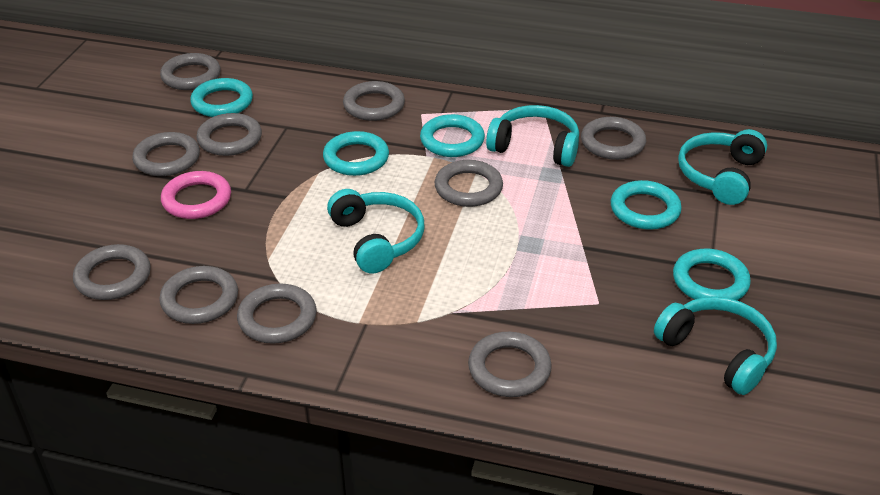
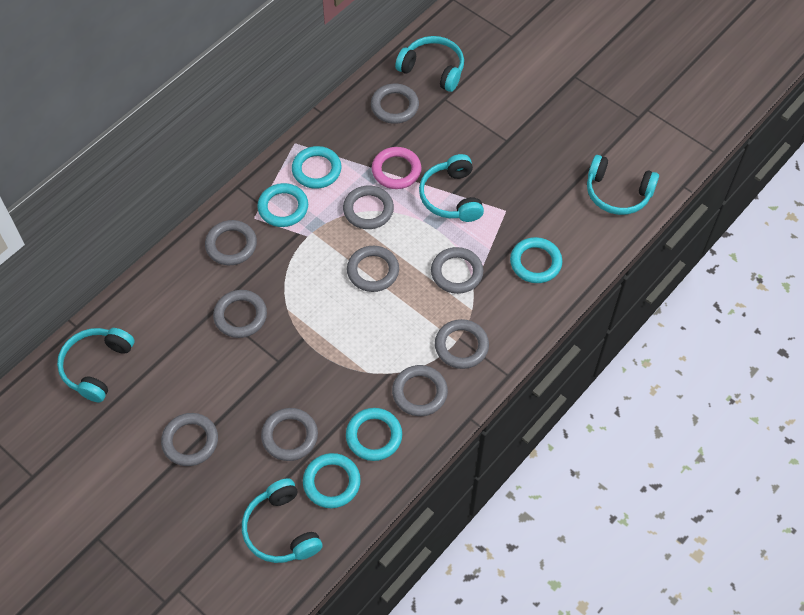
turquoise headphones: [327,189,424,273] [486,105,579,167] [654,297,777,395] [678,129,767,205] = 4 -> [57,328,135,402] [242,478,322,563] [395,36,464,92] [419,154,484,222] [587,155,659,215] = 5

